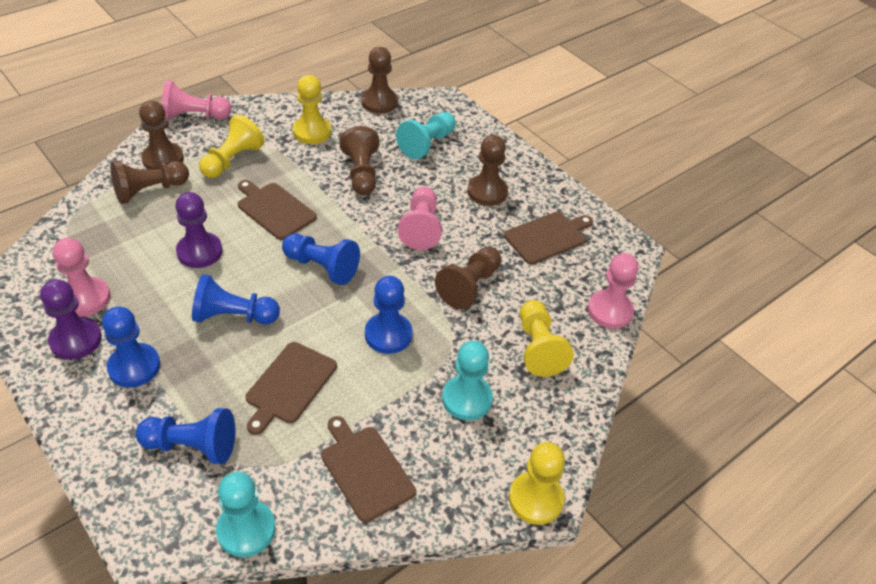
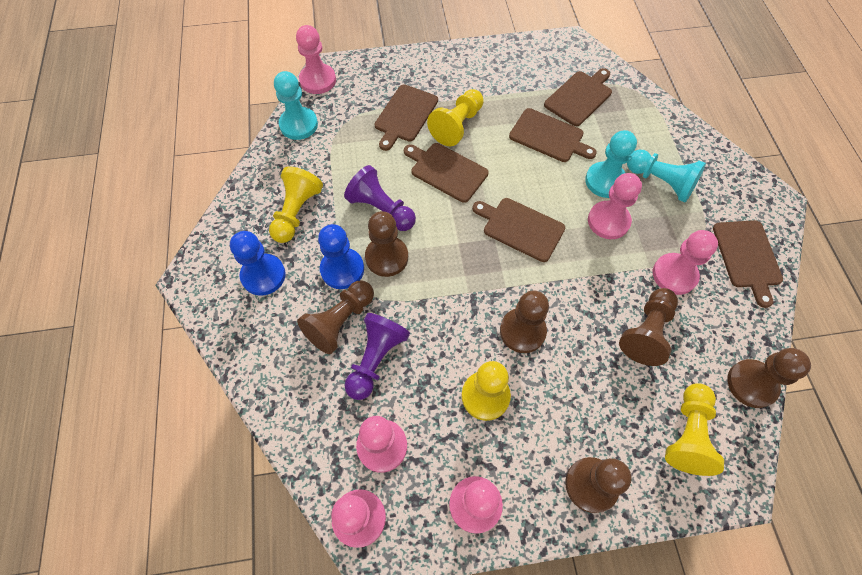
blue pawn: [102,306,160,388] [136,408,235,464] [192,274,280,325] [282,234,360,285] [365,276,412,354] = 5 -> [230,231,286,296] [318,224,364,289] = 2
brown cutting board: [238,180,317,240] [245,342,337,435] [321,416,416,523] [504,212,593,264] = 4 -> [375,84,438,151] [404,143,489,203] [472,198,565,262] [509,108,597,162] [544,68,612,126] [713,220,783,308] = 6
pink pawn: [53,238,111,316] [161,80,232,120] [398,187,442,250] [587,253,638,329] = 4 -> [296,25,336,94] [331,489,386,548] [356,416,407,473] [449,476,503,534] [588,173,642,239] [653,230,718,295] = 6

